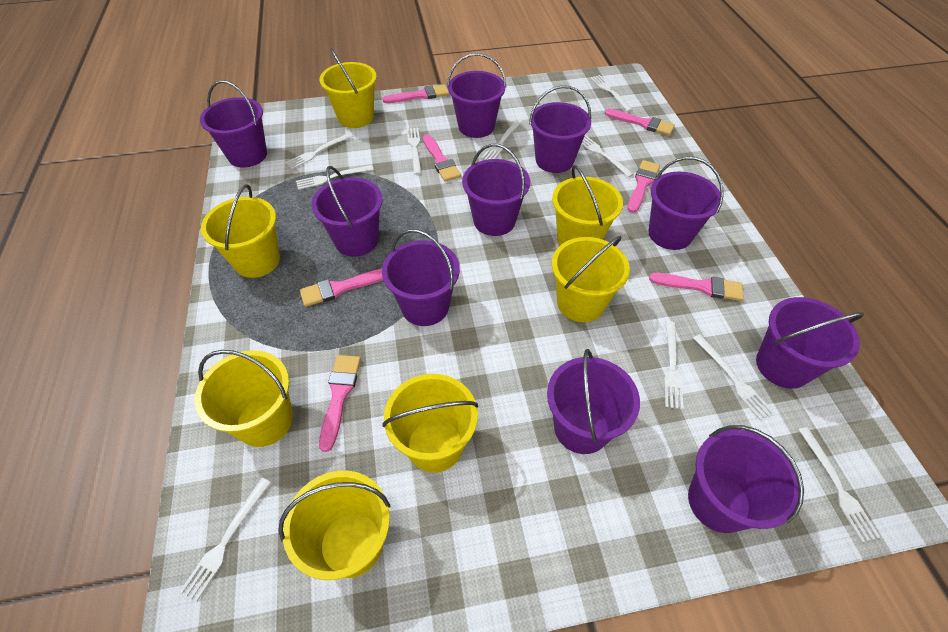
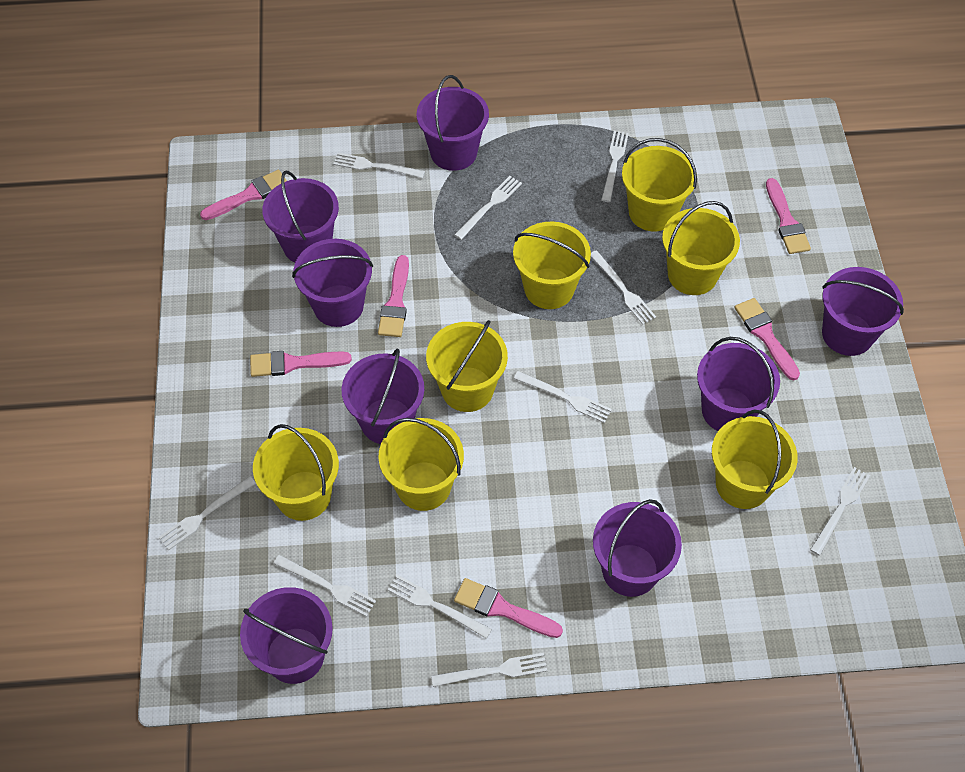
pink brush: [300,269,383,307] [319,355,361,452] [382,84,449,103] [423,134,461,182] [604,109,675,136] [628,160,660,213] [649,273,744,301] = 7 -> [200,170,287,220] [250,351,352,377] [378,255,409,337] [454,578,563,638] [734,298,800,380] [766,178,811,254] = 6
purple bucket: [200,80,267,168] [311,166,383,256] [382,229,460,326] [447,53,506,138] [462,144,530,236] [529,85,591,173] [547,349,640,454] [648,157,724,250] [688,425,804,533] [756,297,864,389] = 10 -> [240,587,333,684] [262,171,339,263] [292,239,373,327] [342,348,424,444] [417,75,489,171] [593,499,682,597] [697,337,780,431] [822,267,904,356] = 8

